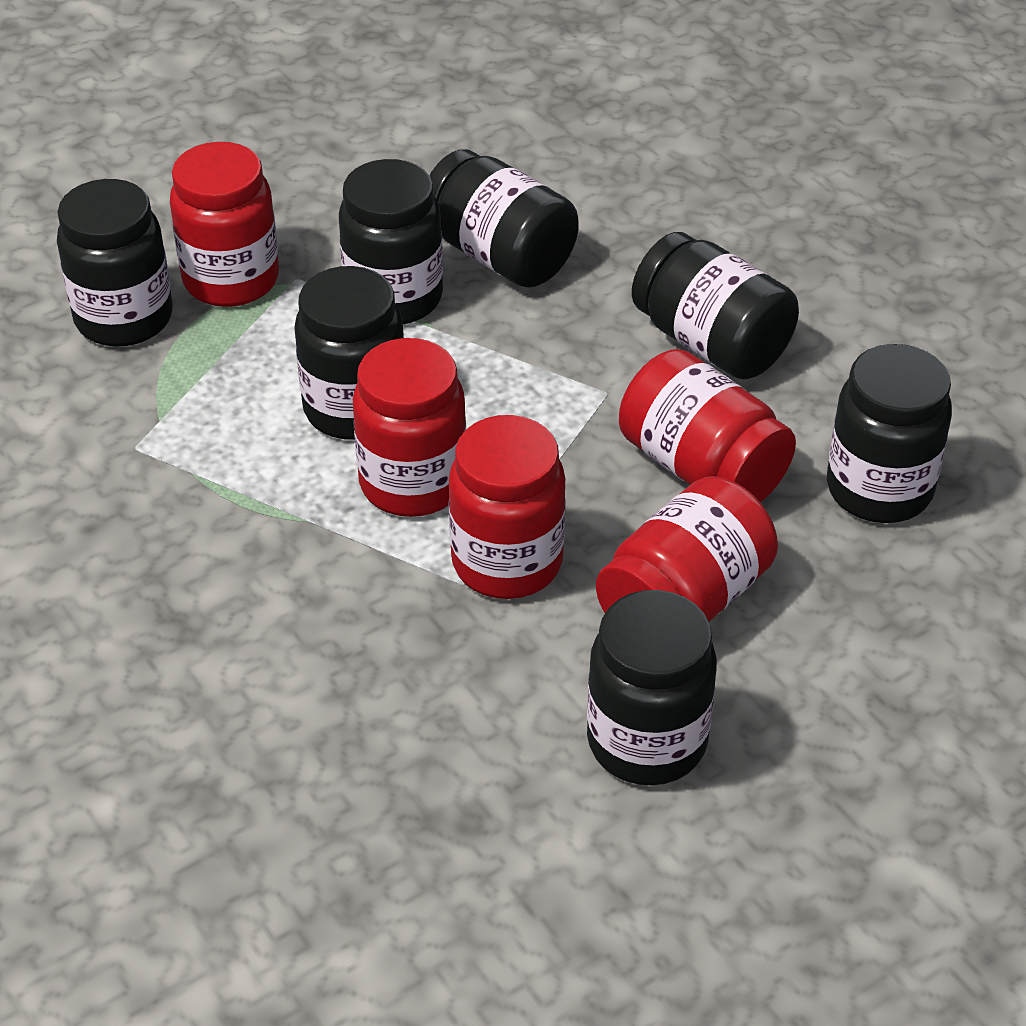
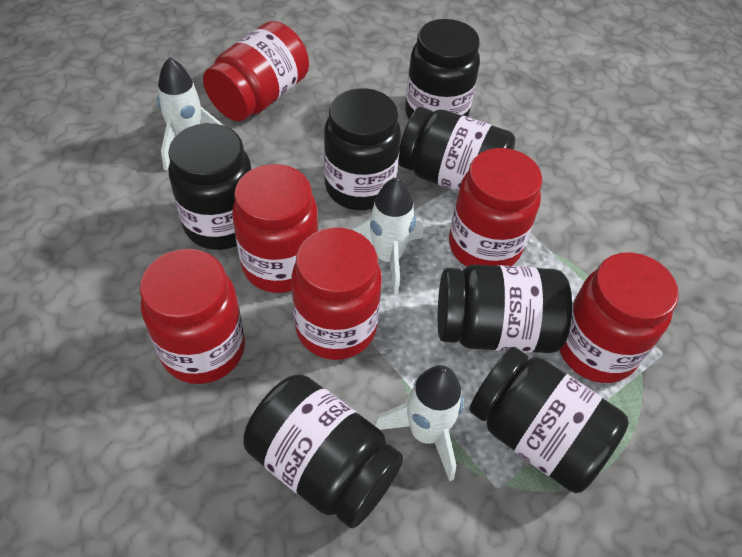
red jar: [170,142,279,307] [353,338,466,517] [449,415,566,599] [596,476,778,622] [619,349,796,502] = 5 -> [140,249,245,384] [203,21,309,121] [232,164,318,293] [291,228,382,360] [449,148,542,267] [560,252,679,383] = 6
white rocket: none = 0 -> [157,57,223,171] [350,177,423,295] [374,365,464,481] = 3

